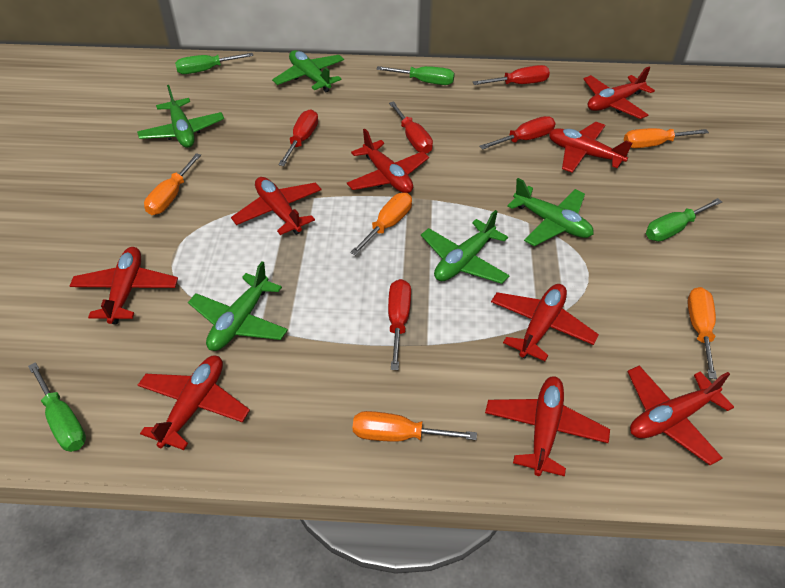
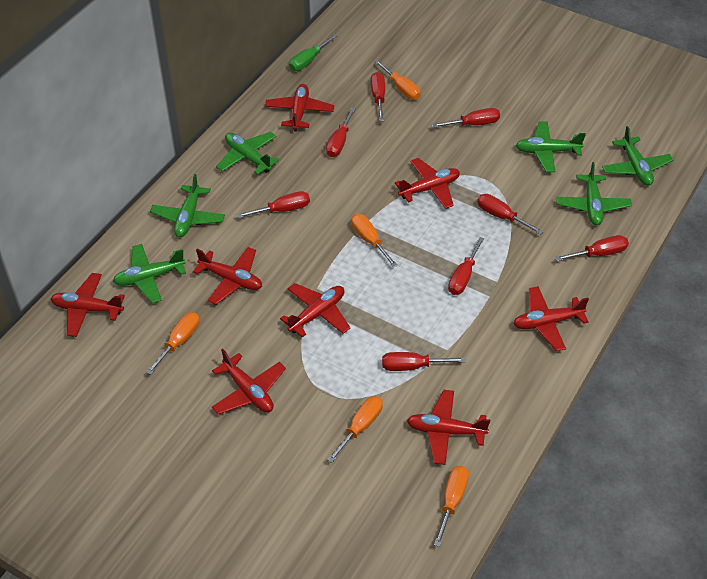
green plane: [137,85,224,148] [188,261,288,351] [272,50,344,92] [421,210,510,284] [507,178,594,246] = 5 -> [113,244,186,303] [150,174,225,237] [216,132,279,175] [516,121,586,172] [556,162,632,225] [602,126,673,186] = 6
green screwdriver: [28,362,86,452] [175,53,253,74] [377,66,455,85] [646,198,722,241] = 4 -> [289,34,337,71] = 1
red plane: [70,247,178,324] [138,356,250,450] [231,177,322,235] [347,129,429,193] [485,376,610,476] [491,284,599,361] [549,122,632,173] [583,67,655,119] [627,365,734,465] = 9 -> [51,273,125,337] [193,247,262,305] [212,349,286,414] [265,84,334,131] [280,283,350,337] [395,158,460,209] [407,390,490,465] [513,286,589,351] = 8
red screwdriver: [278,109,318,166] [388,279,411,370] [389,101,433,154] [473,65,550,85] [479,116,555,150] = 5 -> [237,191,310,218] [326,107,356,157] [371,72,385,122] [382,352,466,371] [432,108,500,128] [448,237,484,295] [477,194,544,234] [555,235,629,261] = 8

